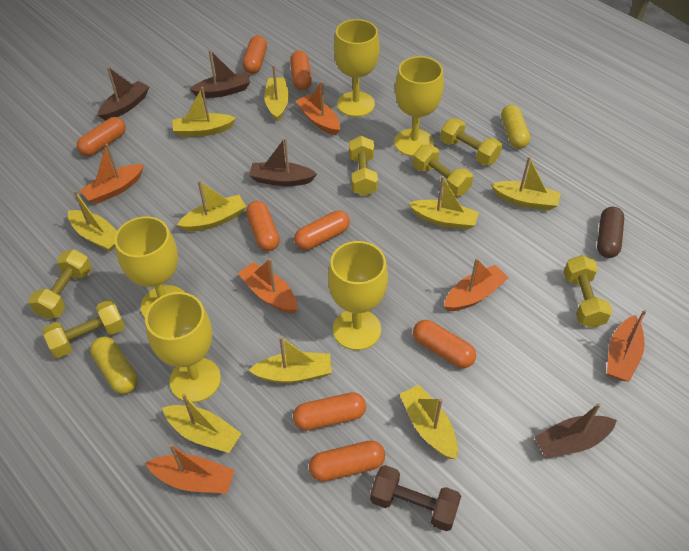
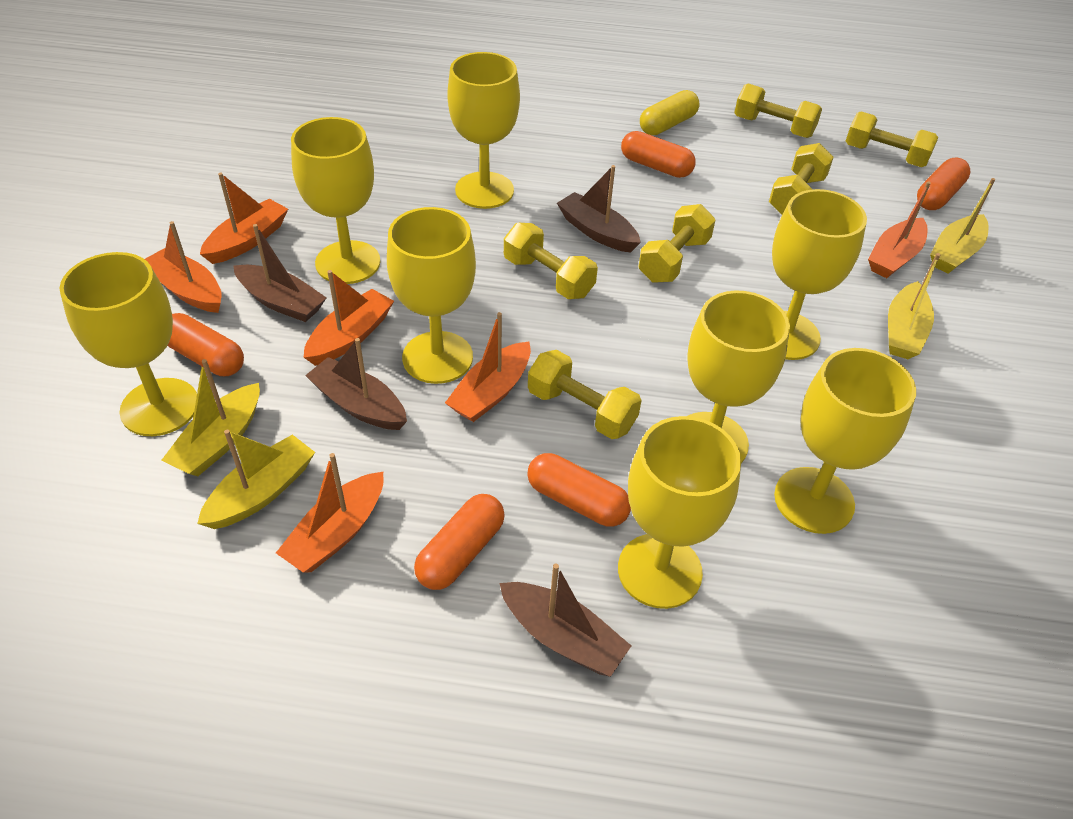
brown capsule: [597,207,624,258] = 1 -> none = 0
brown dumbbell: [370,465,461,531] = 1 -> none = 0
orange capsule: [77,117,126,156] [243,35,267,74] [246,201,280,251] [290,50,312,90] [293,392,366,430] [294,211,350,250] [309,441,385,482] [413,320,476,368] = 8 -> [168,313,244,376] [414,494,505,590] [527,453,631,527] [621,131,696,178] [917,158,970,210] = 5
yellow boat: [68,191,117,251] [162,394,242,453] [172,87,236,137] [177,180,246,232] [248,336,332,383] [264,65,289,122] [399,385,458,459] [408,176,479,230] [491,157,561,210] = 9 -> [162,359,260,476] [197,430,315,529] [888,253,940,359] [930,178,995,274] = 4
yellow capsule: [90,336,138,394] [501,105,530,149] = 2 -> [640,90,700,135] = 1
yellow goblet: [115,216,185,318] [145,292,221,403] [328,241,388,350] [334,19,380,117] [394,56,444,156] = 5 -> [59,252,197,436] [291,117,380,284] [387,207,476,384] [447,52,520,209] [618,416,741,609] [688,291,790,463] [772,189,867,360] [774,348,916,534] = 8

